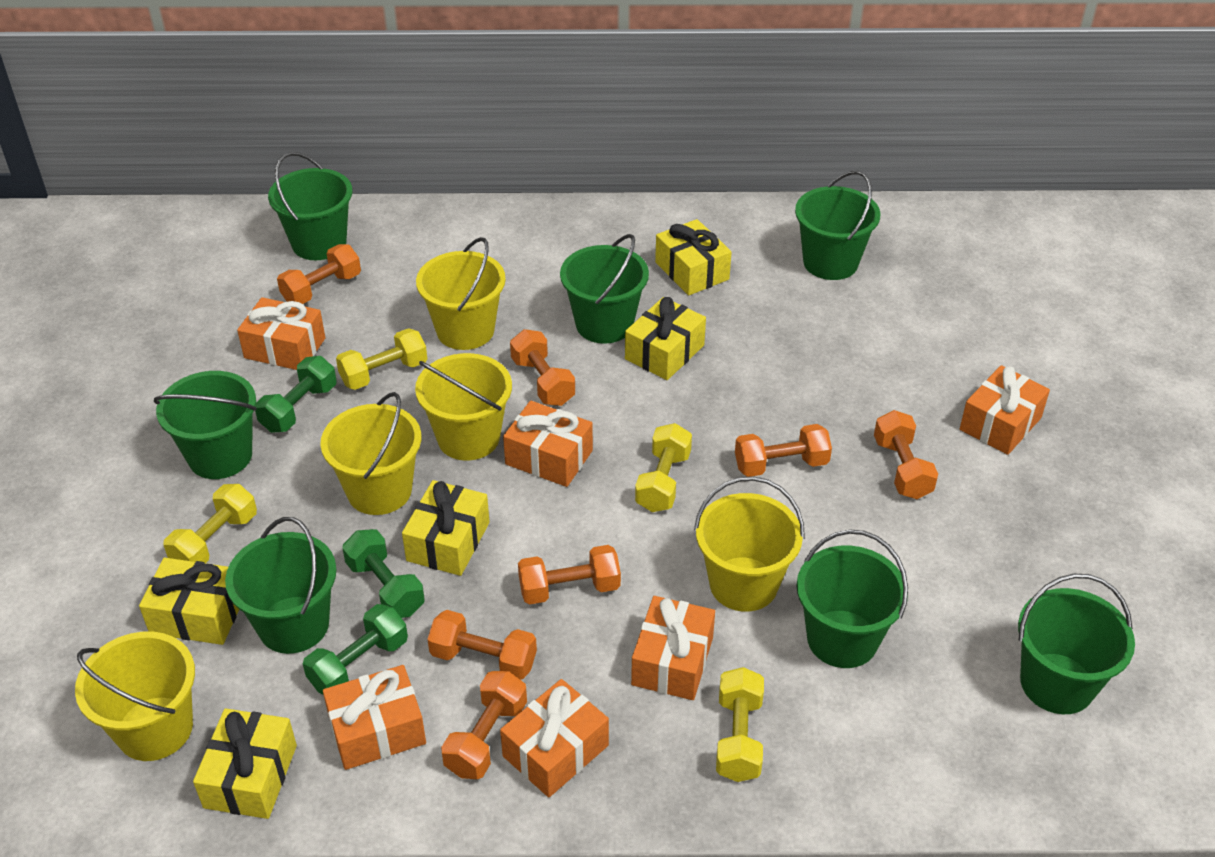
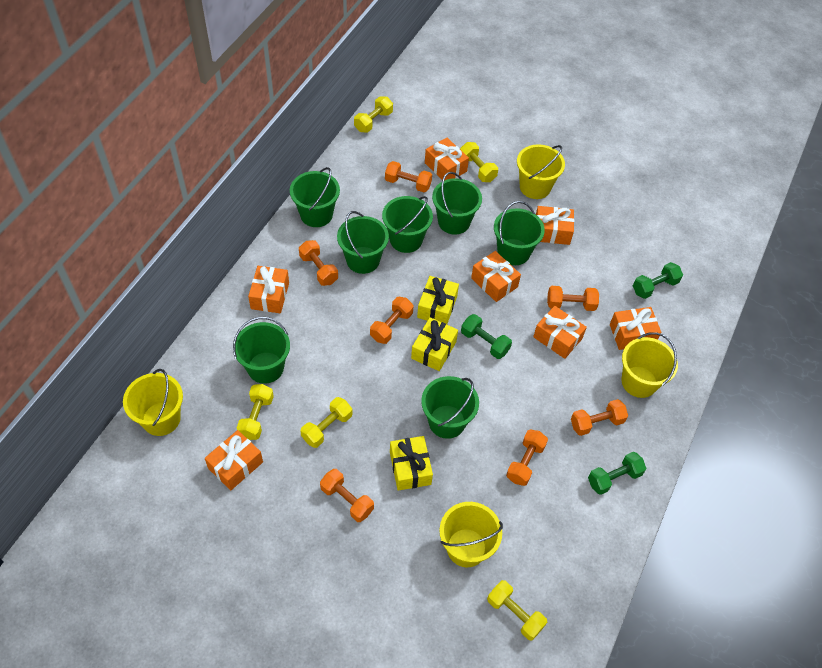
orange gift: [237,297,325,370] [323,665,426,770] [500,679,609,797] [503,401,593,487] [631,596,715,700] [960,365,1050,455] = 6 -> [205,430,263,490] [248,266,289,313] [425,138,469,181] [471,251,521,302] [533,306,587,359] [536,206,574,245] [610,307,661,350] = 7
yellow bucket: [75,632,195,761] [320,392,421,515] [415,353,512,460] [416,237,506,350] [694,476,805,612] = 5 -> [123,369,183,436] [439,502,503,567] [517,144,565,199] [621,332,678,398] = 4
yellow dumbbell: [163,484,257,563] [336,328,427,390] [635,423,692,512] [716,667,764,782] = 4 -> [237,384,274,440] [300,397,352,448] [354,96,393,133] [460,142,498,182] [487,580,547,641] = 5
yellow gift: [139,558,239,645] [193,708,297,819] [402,480,490,576] [625,297,706,380] [655,219,732,296] = 5 -> [390,436,433,491] [411,317,458,371] [417,276,459,324] = 3

